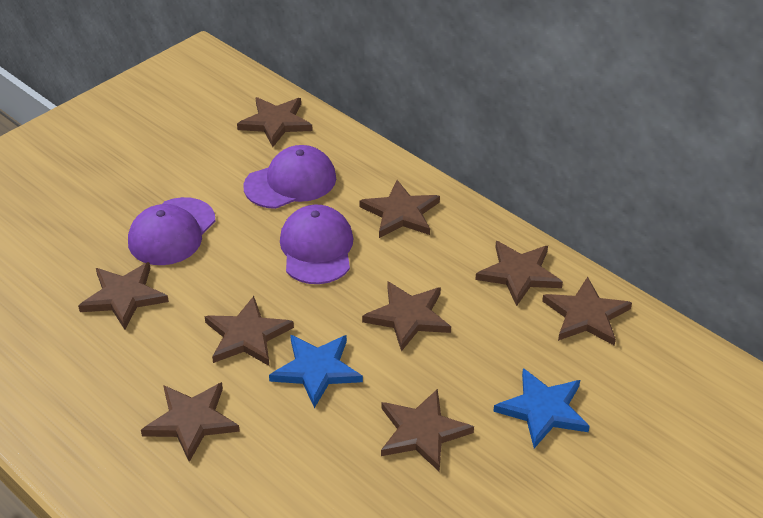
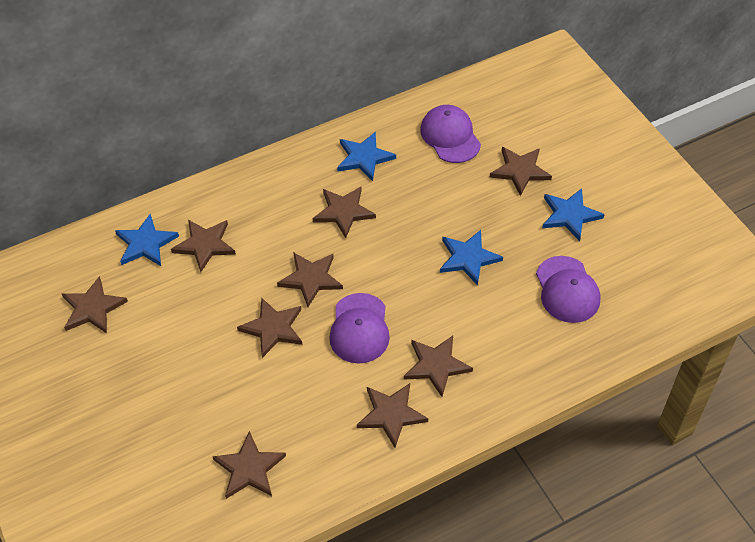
blue star: [269,335,363,408] [493,368,590,448] = 2 -> [115,214,179,266] [337,132,396,181] [440,230,503,286] [542,188,605,241] = 4

